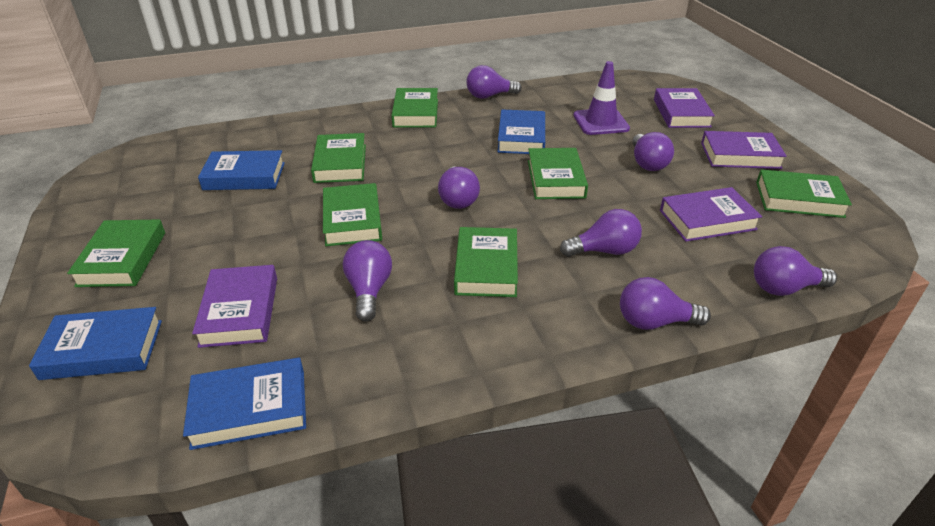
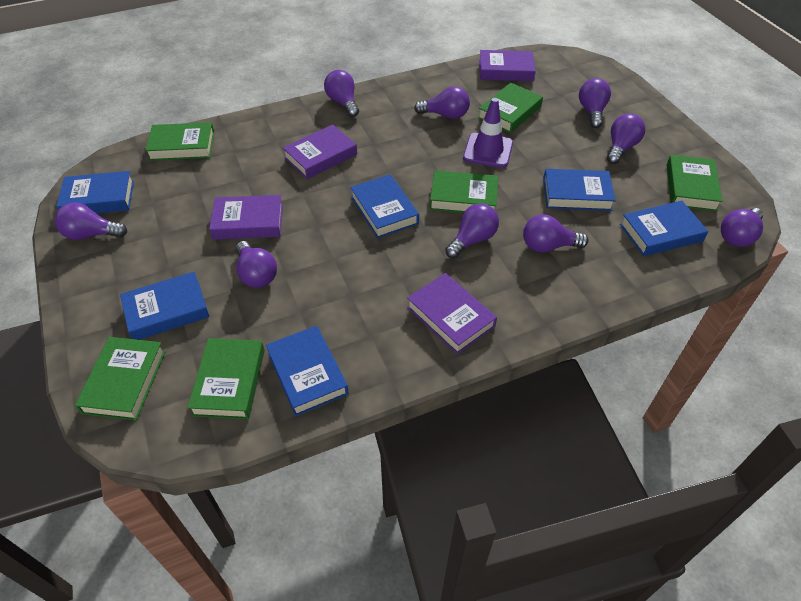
blue book: [29,307,162,380] [183,357,306,450] [198,150,285,190] [497,109,545,154] = 4 -> [56,171,134,214] [120,272,209,340] [266,326,349,416] [350,174,419,238] [543,169,616,211] [620,201,709,256] = 6
green book: [67,219,165,287] [311,133,366,183] [323,183,382,246] [391,88,438,128] [454,227,518,297] [528,148,588,199] [756,169,852,218] = 7 -> [75,337,166,420] [145,122,215,161] [187,338,265,419] [430,170,498,213] [478,83,543,133] [666,155,723,211] = 6
purple light bulb: [343,240,392,321] [438,166,480,209] [466,65,522,99] [560,209,642,257] [620,277,711,330] [632,132,674,171] [754,246,837,296] = 7 -> [55,202,127,240] [236,241,277,288] [324,70,359,117] [414,86,470,119] [445,203,499,258] [523,214,589,253] [579,78,611,128] [607,114,645,164] [721,208,763,247] = 9

